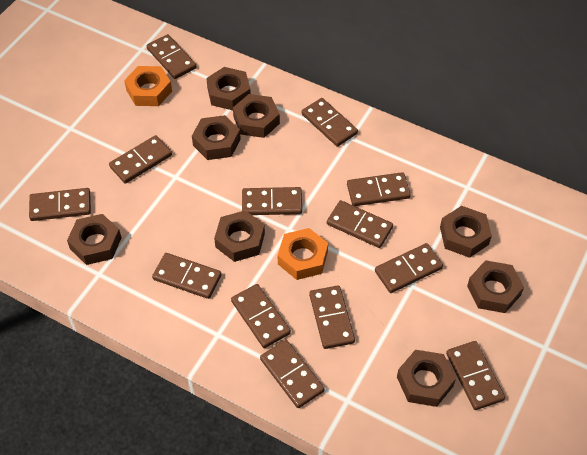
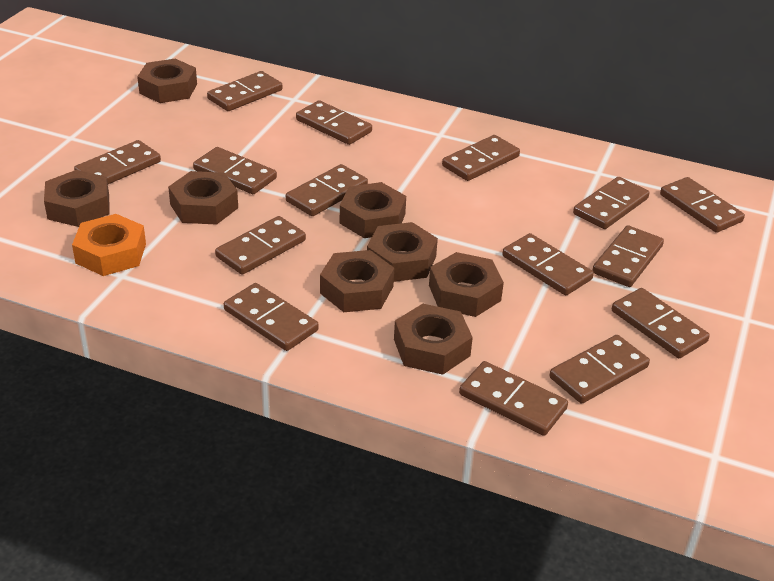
brown domino: [29,188,91,221] [109,135,172,184] [147,34,196,79] [152,253,222,299] [231,284,291,348] [242,187,302,215] [260,340,325,408] [302,98,358,147] [309,286,355,349] [327,200,393,248] [347,172,411,206] [375,243,443,293] [446,341,505,410] = 13 -> [74,140,161,184] [193,147,277,194] [207,71,282,111] [215,216,306,275] [224,283,319,351] [286,164,368,216] [296,100,372,145] [442,135,520,181] [459,361,568,436] [502,233,594,295] [549,335,650,404] [573,177,649,229] [592,225,664,287] [612,288,710,358] [660,177,745,233] = 15
orange nut: [124,66,172,106] [278,228,328,280] = 2 -> [72,214,146,276] = 1

